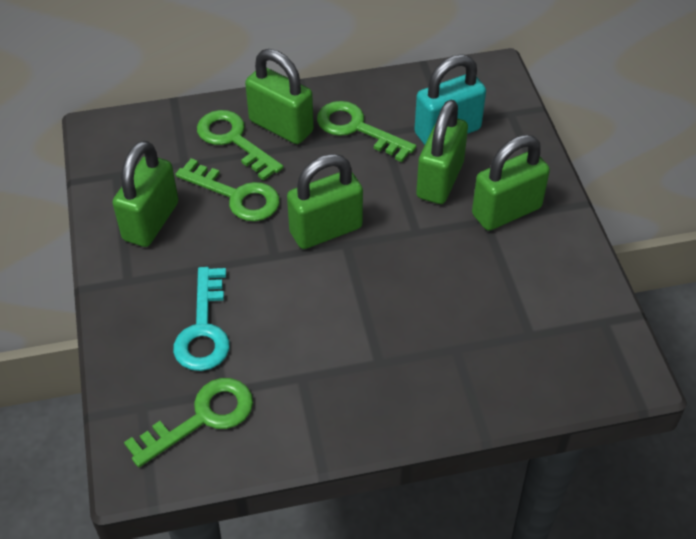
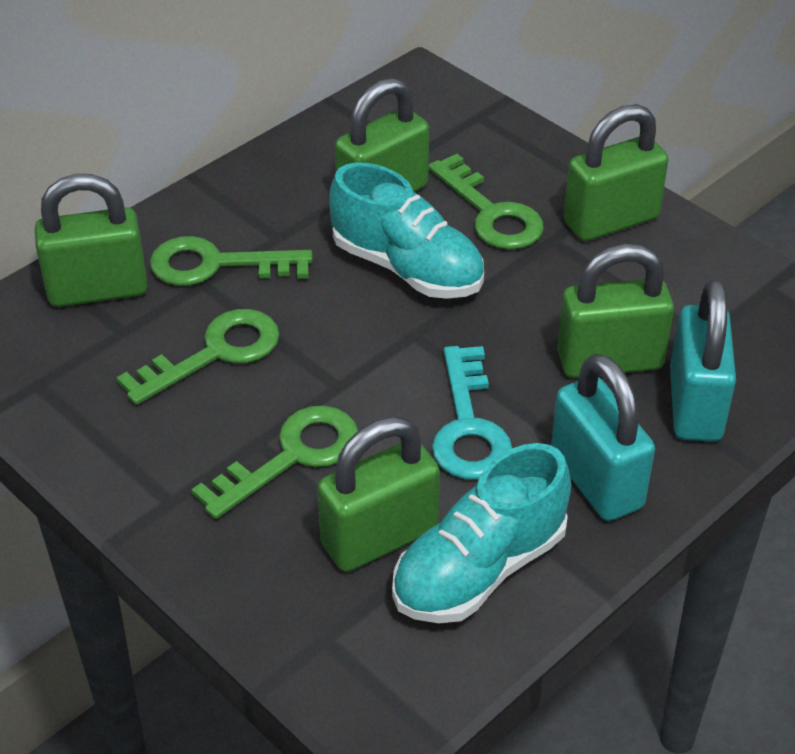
turquoise padlock: [414,54,486,145] = 1 -> [551,354,655,521] [670,279,736,442] = 2
turquoise shoe: none = 0 -> [329,163,484,299] [392,443,571,623] = 2

